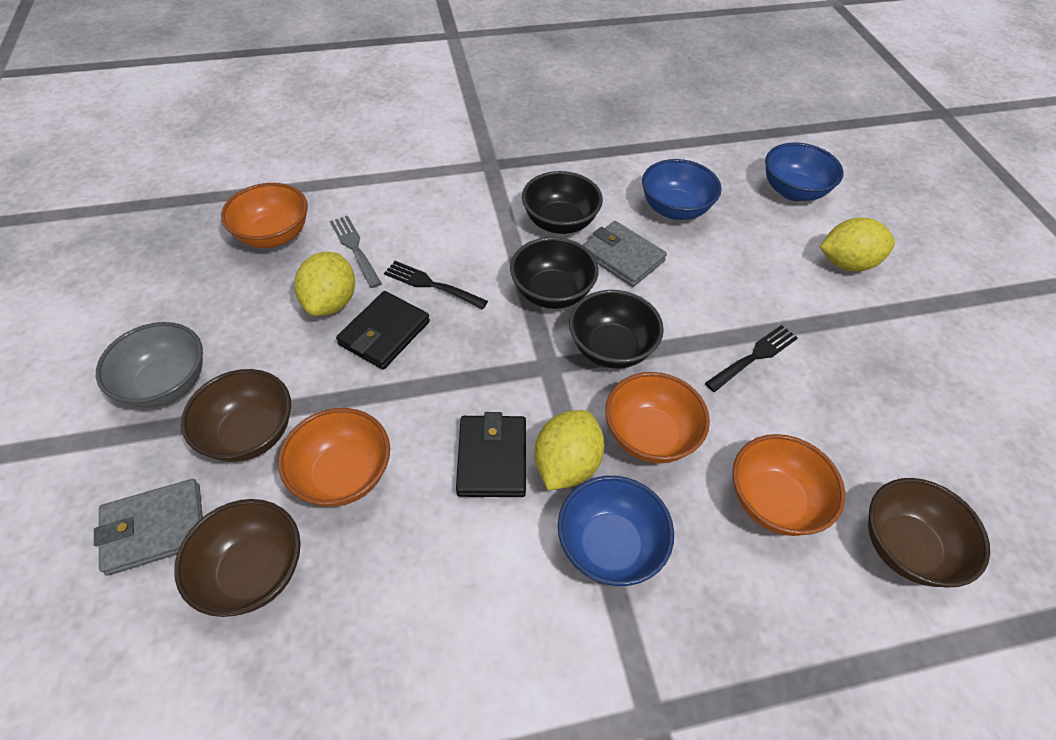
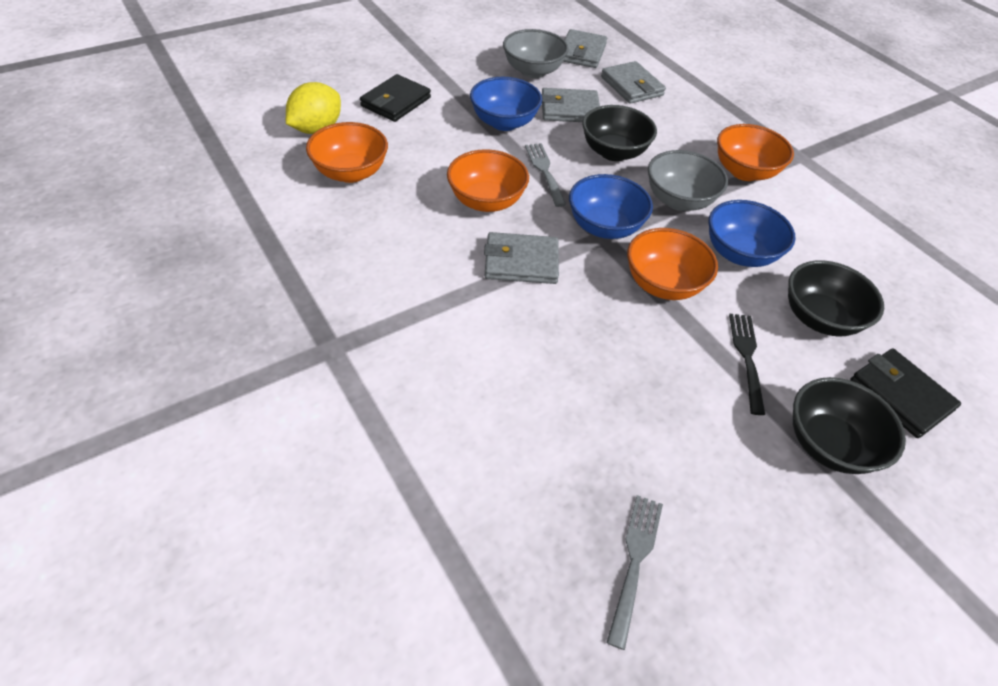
black fork: [384,261,488,310] [705,325,798,392] = 2 -> [729,314,765,415] = 1
brown bowl: [174,499,301,617] [181,369,291,462] [868,478,990,588] = 3 -> none = 0
grey bowl: [96,322,203,408] = 1 -> [503,29,569,78] [648,150,728,211] = 2
grey fork: [330,216,382,288] = 1 -> [525,143,566,207] [606,495,663,650] = 2
grey wallet: [94,479,203,576] [583,221,667,287] = 2 -> [484,232,559,284] [542,88,600,122] [563,29,607,68] [601,61,666,104] = 4
yellow lemon: [294,252,355,316] [534,410,604,490] [820,218,895,272] = 3 -> [286,82,341,134] = 1

